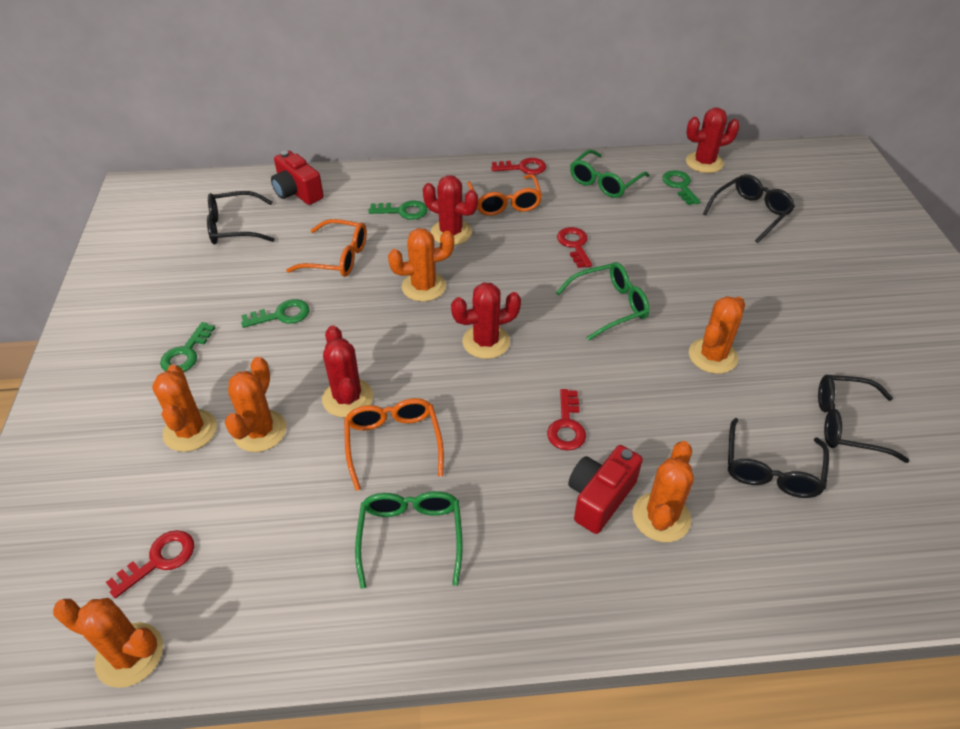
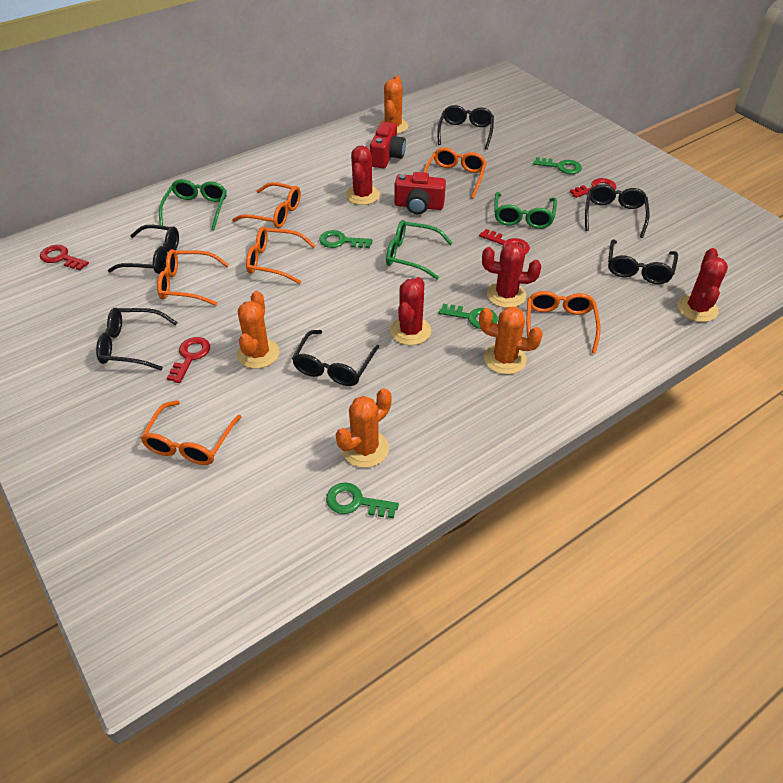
black glasses: [207,191,275,244] [703,174,795,243] [728,418,829,498] [818,375,909,463] = 4 -> [96,308,178,370] [108,225,179,274] [292,330,379,386] [437,105,494,150] [585,184,650,238] [608,239,678,284] = 6
orange cactus: [53,598,163,688] [152,365,217,452] [225,357,286,452] [388,228,454,302] [633,441,694,542] [689,296,745,374] = 6 -> [237,291,279,369] [336,388,392,468] [378,75,408,134] [479,307,543,374] = 4
orange glasses: [286,219,367,277] [344,398,444,491] [467,174,542,216] = 3 -> [141,400,241,465] [157,249,229,306] [232,182,301,228] [246,227,316,284] [423,147,487,199] [526,291,601,354] = 6

